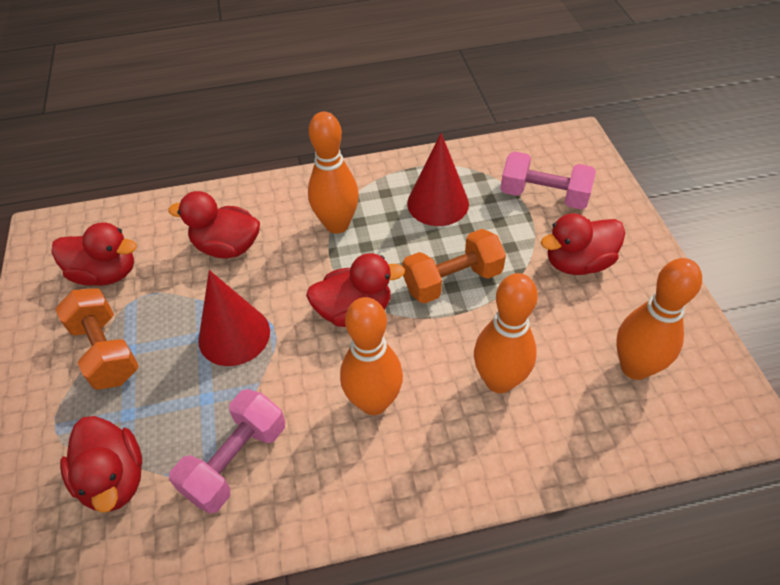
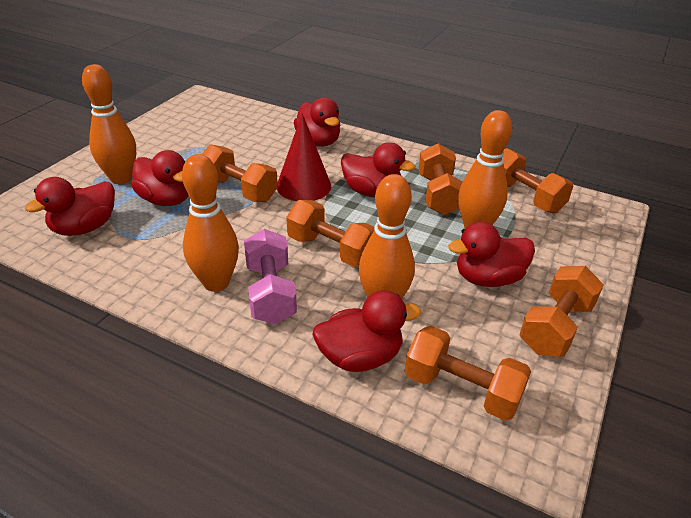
orange dumbbell: [55,288,139,390] [403,229,506,304] = 2 -> [202,144,278,202] [286,200,374,267] [405,326,531,421] [418,143,463,215] [502,148,573,214] [519,266,604,357] = 6
pink dumbbell: [169,389,285,514] [500,151,596,209] = 2 -> [244,229,297,324] = 1
red cone: [198,270,270,366] [407,133,469,226] = 2 -> [277,113,331,201] = 1
red duck: [51,223,137,286] [60,416,142,513] [168,191,260,259] [306,253,405,327] [541,213,625,275] = 5 -> [25,177,115,236] [131,150,189,206] [294,97,340,146] [312,290,421,372] [341,142,415,197] [448,222,535,287] = 6

